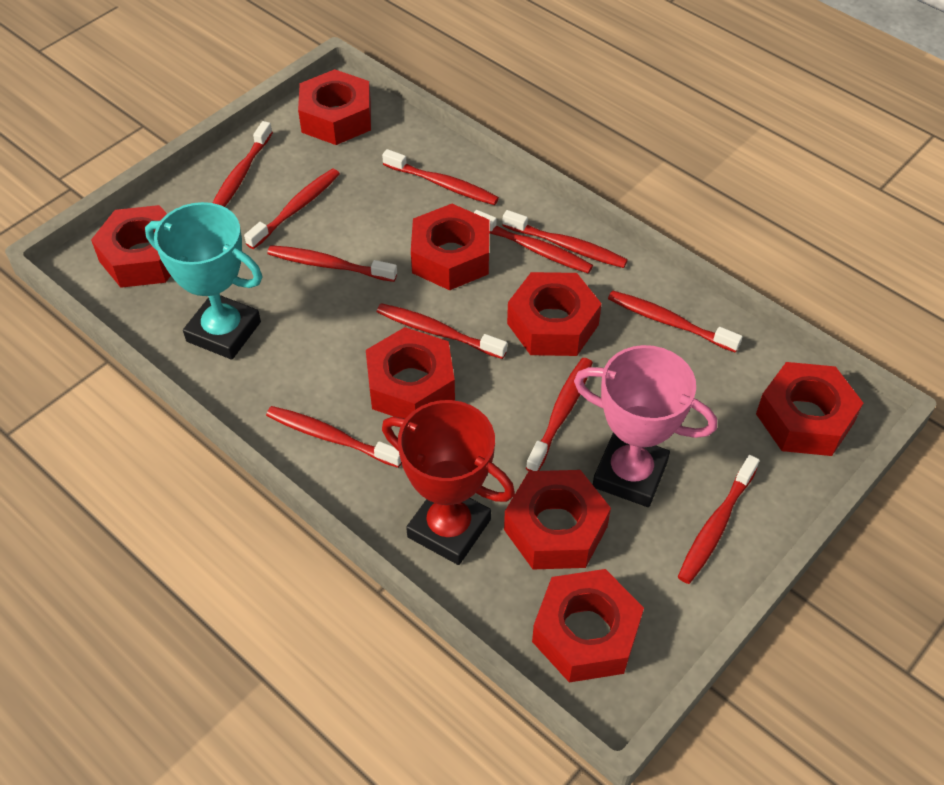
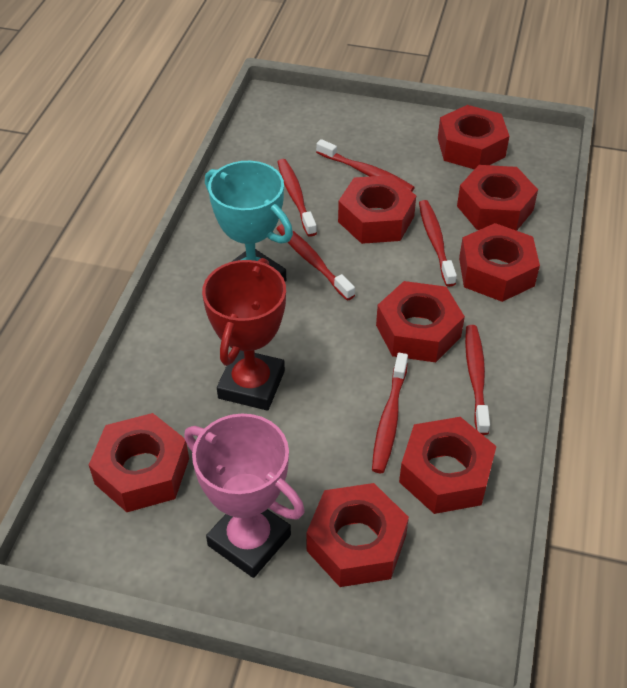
red toothbrush: [213,121,273,207] [244,169,340,249] [266,406,401,468] [267,245,397,282] [377,303,507,359] [382,149,499,205] [474,210,593,273] [502,210,628,268] [526,358,593,471] [608,290,742,353] [678,455,760,584] = 11 -> [277,224,355,301] [278,159,317,237] [316,139,415,192] [372,353,408,473] [419,200,457,287] [465,325,490,435] = 6

